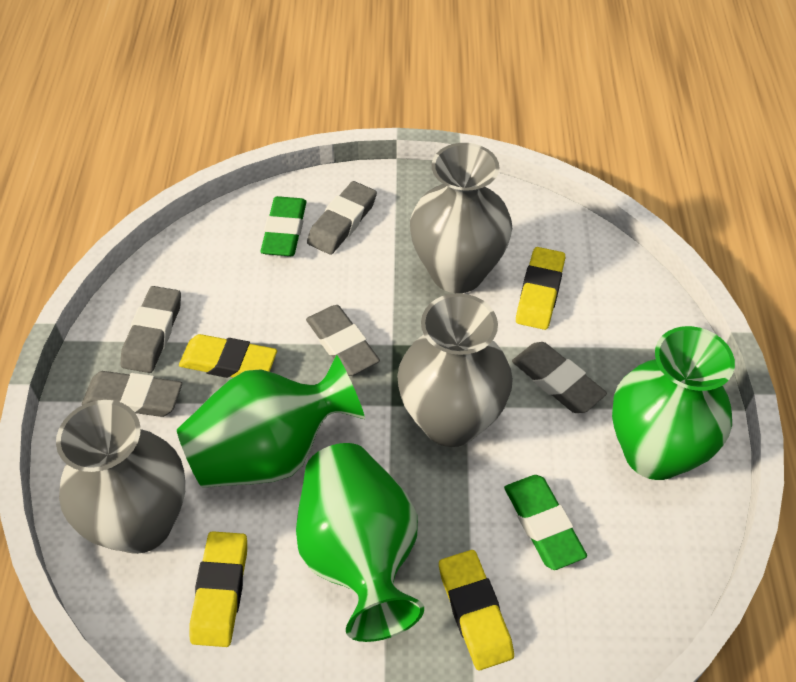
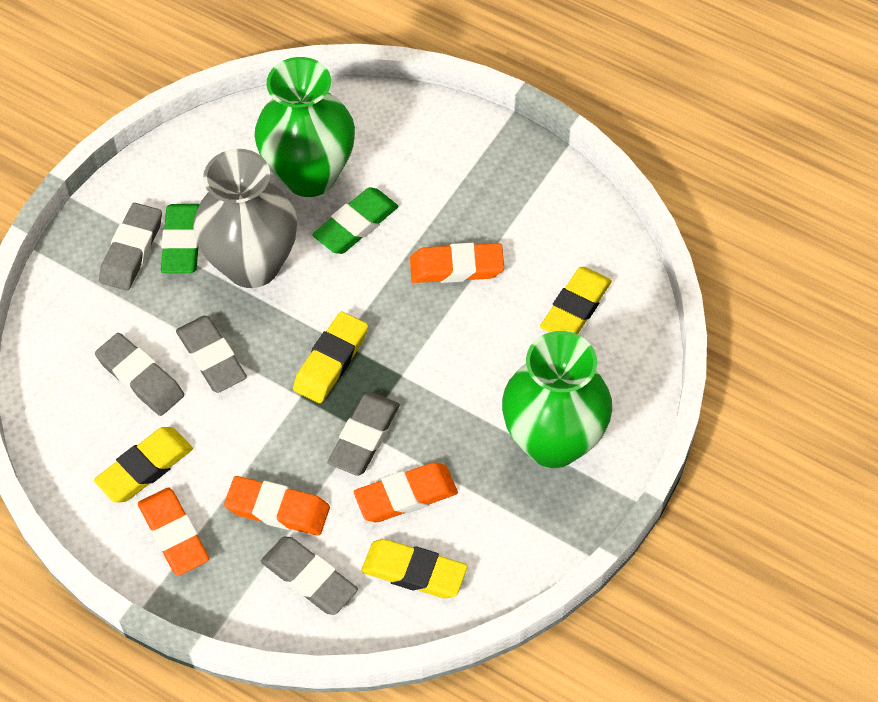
green vase: [177,355,365,488] [296,443,424,642] [612,326,735,480] = 3 -> [254,57,355,197] [502,331,612,468] = 2
grey vase: [56,400,185,554] [397,293,513,447] [410,143,512,293] = 3 -> [193,149,297,288] = 1
orange eraser: none = 0 -> [138,487,209,576] [224,476,330,536] [354,462,458,522] [410,243,504,283] = 4

